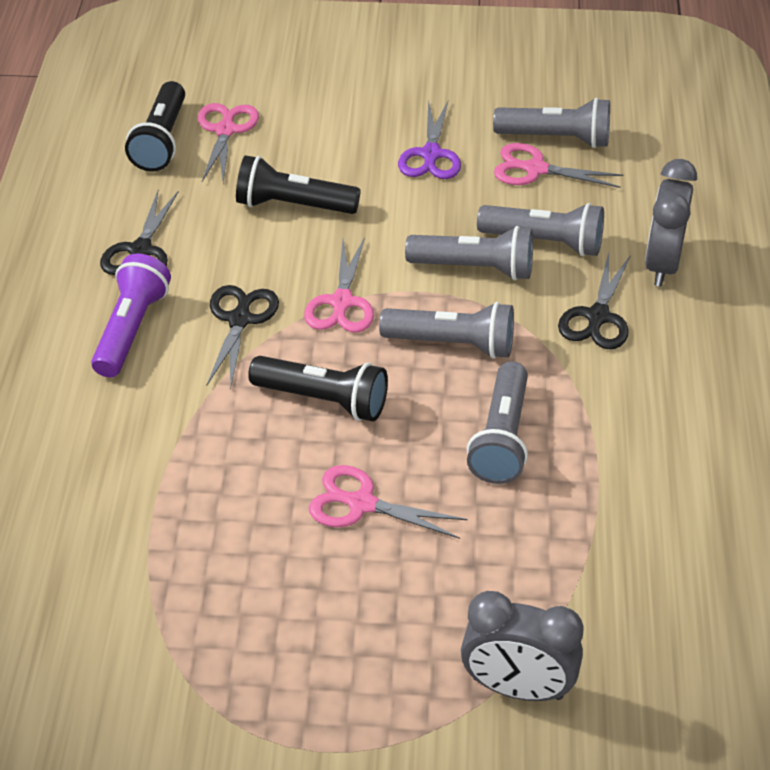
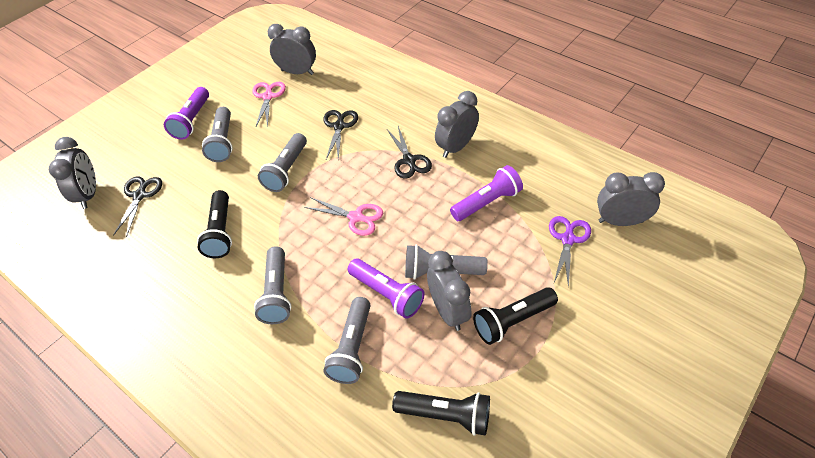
grey clock: [461,591,583,701] [645,159,697,286] = 2 -> [49,137,96,209] [267,24,316,75] [427,251,471,331] [435,91,479,158] [597,172,665,226] = 5
pink scissors: [198,103,259,182] [304,237,374,333] [309,465,468,539] [494,143,624,188] = 4 -> [252,82,286,127] [304,197,383,236] = 2
purple flashlight: [91,253,171,377] = 1 -> [164,87,209,140] [348,259,425,319] [450,165,523,221] = 3

